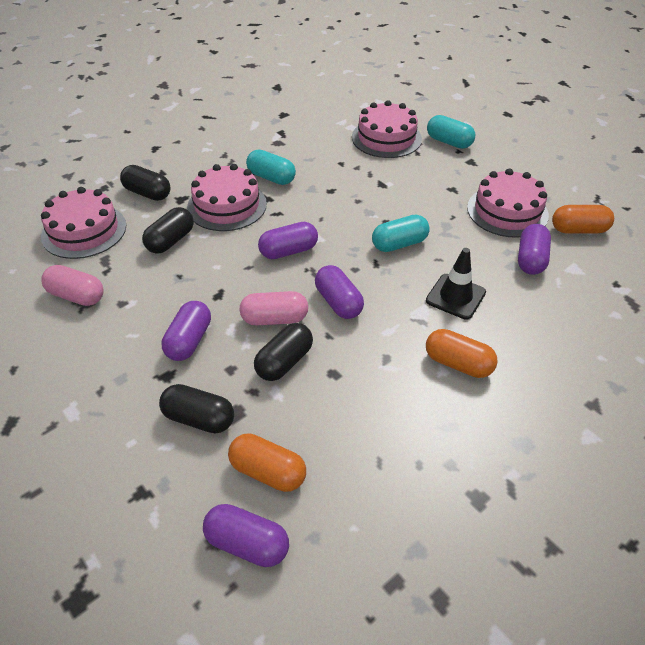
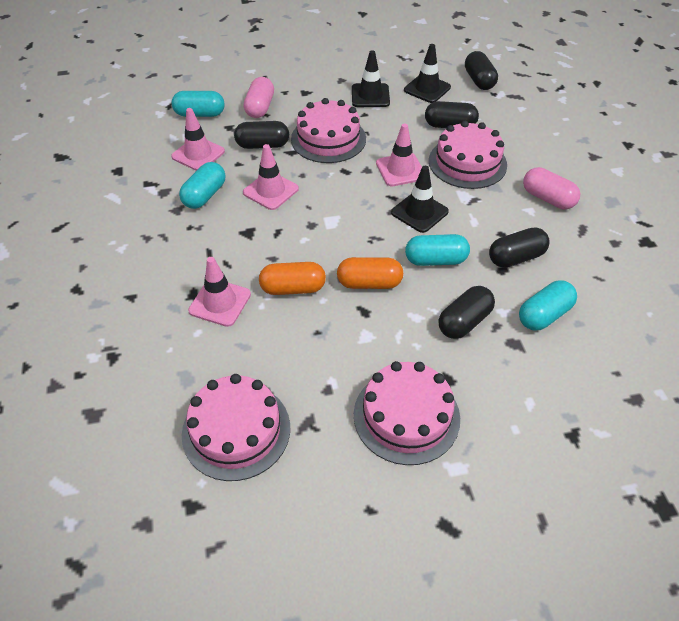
black capsule: [120,165,171,201] [142,207,194,254] [159,384,234,434] [254,323,313,381] = 4 -> [234,121,289,149] [425,101,479,128] [438,286,495,339] [465,51,498,90] [489,227,550,268] = 5
black traffic cone: [426,248,486,320] = 1 -> [352,50,390,107] [391,166,449,233] [404,44,451,103] = 3
orange capsule: [228,433,306,492] [426,329,498,378] [552,205,614,234] = 3 -> [259,262,326,295] [337,257,403,289] = 2
pink traffic cone: none = 0 -> [171,108,225,171] [188,257,251,327] [243,144,299,210] [376,123,422,186] = 4
purple capsule: [161,301,211,361] [203,504,289,567] [258,222,318,259] [315,265,364,319] [518,224,551,275] = 5 -> none = 0
turquoise capsule: [246,150,296,185] [372,215,430,252] [427,115,475,149] = 3 -> [172,91,224,117] [179,162,226,209] [405,234,470,266] [519,280,577,330] = 4

